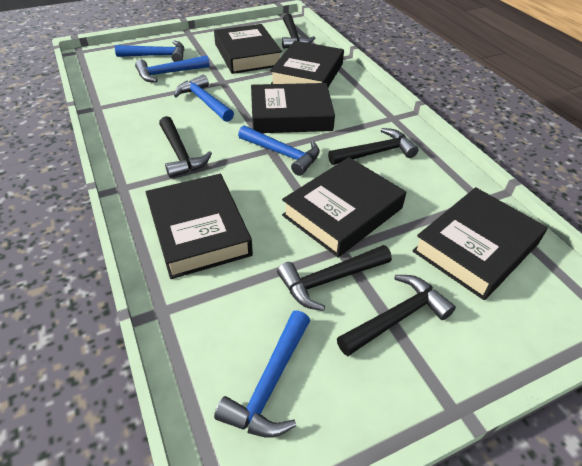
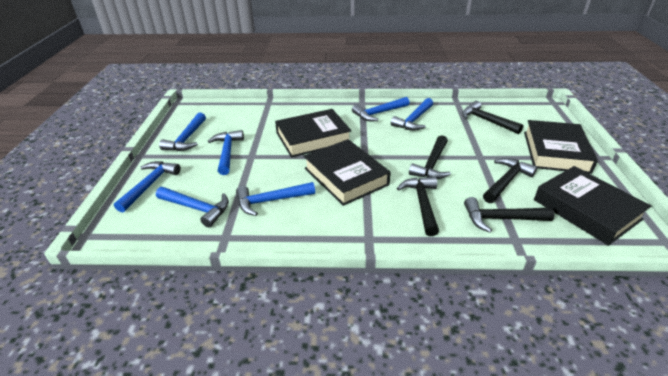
black book: [145,174,253,279] [214,24,282,74] [251,83,335,133] [270,41,344,87] [282,157,406,257] [412,187,548,300] = 6 -> [275,109,351,157] [304,139,391,206] [524,120,598,174] [534,166,651,246] = 4
blue hammer: [115,41,184,62] [135,55,210,82] [174,75,234,122] [214,310,310,438] [238,125,320,176] = 5 -> [114,161,181,213] [156,187,229,228] [159,113,206,151] [208,130,244,175] [236,182,315,216] [352,97,410,121] [391,98,433,130] = 7

